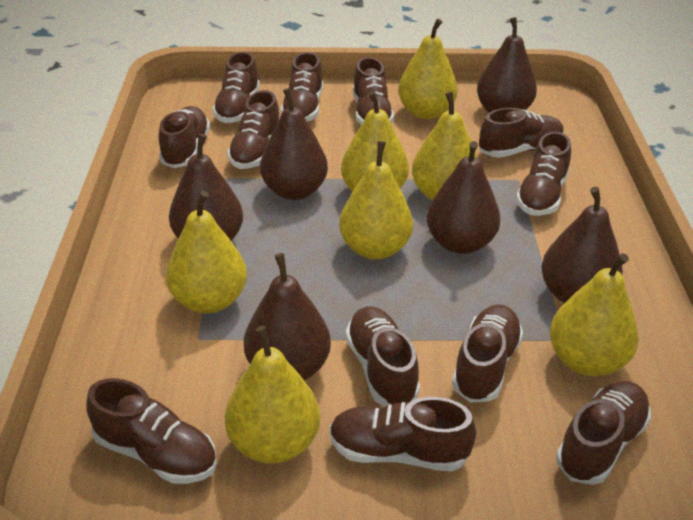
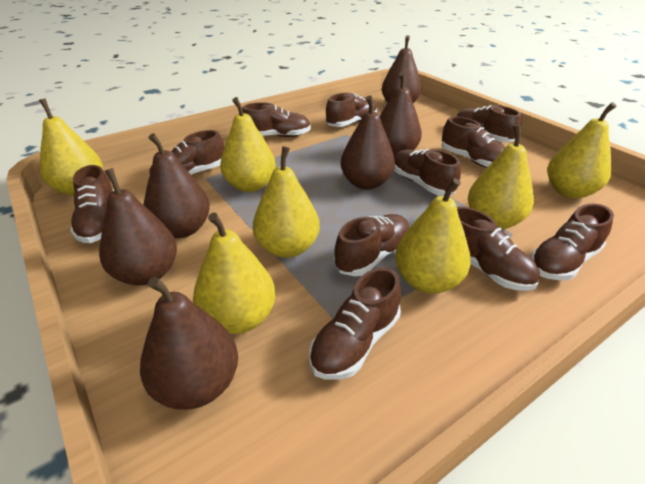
brown shoe: [86,378,217,484] [159,106,210,168] [213,52,260,123] [227,90,279,169] [281,52,323,122] [329,397,476,471] [345,306,420,406] [353,57,394,125] [452,304,523,403] [479,108,564,158] [516,131,571,216] [556,381,651,485] = 12 -> [70,165,115,243] [149,130,224,176] [242,102,311,137] [309,268,401,380] [326,93,378,127] [334,214,410,276] [394,149,461,196] [441,116,505,168] [457,105,522,142] [457,206,540,291] [530,204,614,280] = 11

